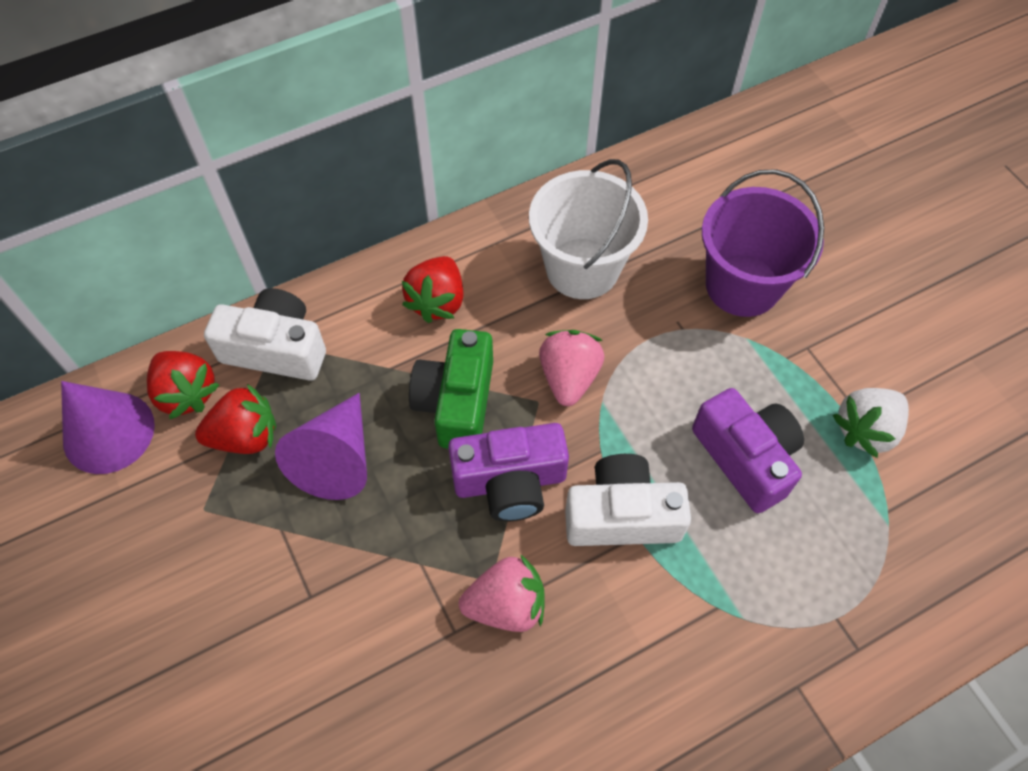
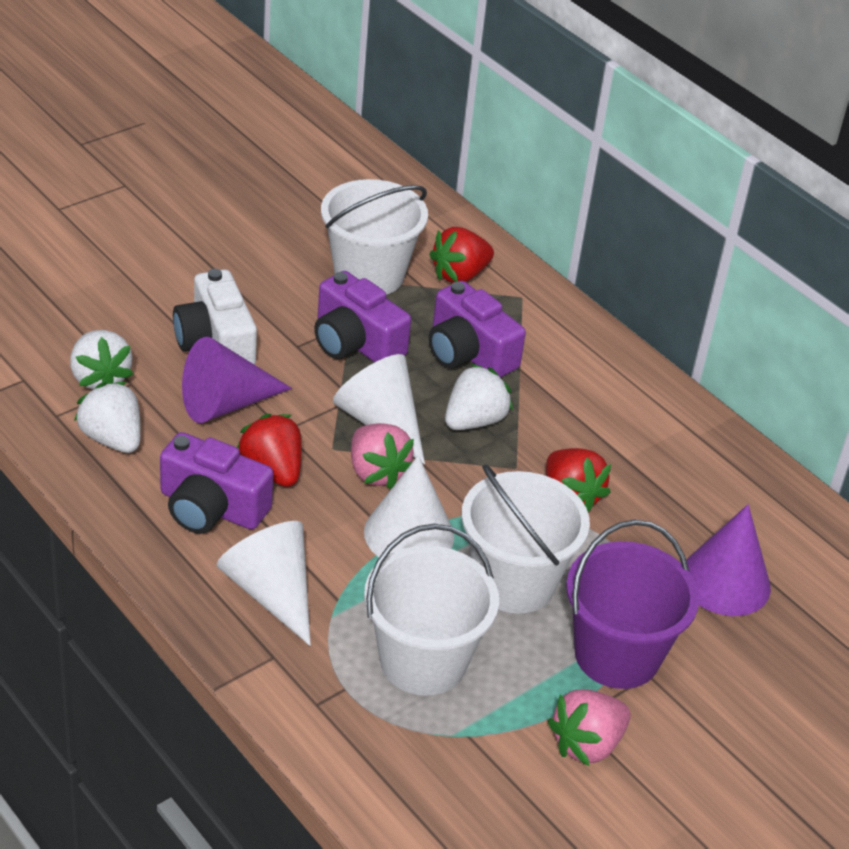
green camera: [409,329,493,449] = 1 -> none = 0
purple camera: [448,423,569,521] [692,388,804,513] = 2 -> [160,432,273,534] [314,271,411,362] [429,281,526,378] = 3
white bucket: [529,159,648,299] = 1 -> [321,179,428,295] [364,524,499,696] [461,464,590,614] = 3
white camera: [204,288,326,381] [565,454,691,546] = 2 -> [173,269,257,365] = 1
white cone: none = 0 -> [217,521,311,646] [333,354,425,464] [364,455,454,557] = 3
white strawberry: [833,388,909,458] = 1 -> [70,330,133,389] [74,382,141,453] [445,364,513,430] = 3

